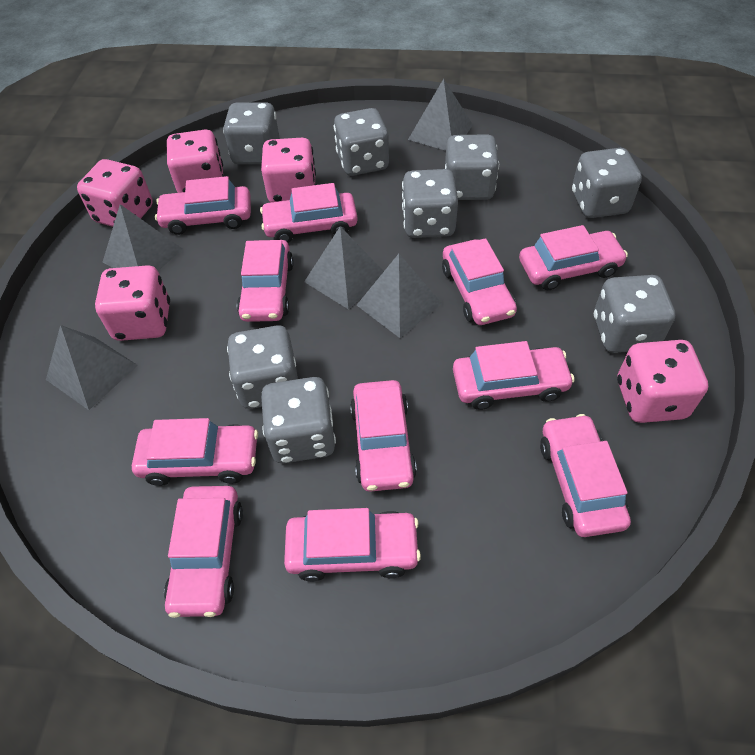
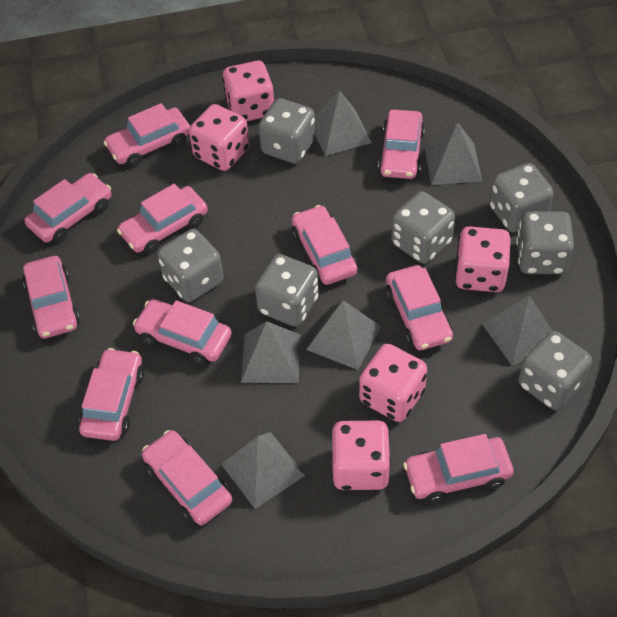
grey dice: [223,102,280,165] [227,325,298,409] [261,377,336,463] [334,108,389,176] [402,169,458,238] [445,134,499,200] [572,148,642,218] [594,275,675,353] = 8 -> [157,229,224,302] [255,254,319,327] [259,98,316,164] [391,191,455,264] [489,163,554,232] [516,211,574,274] [518,331,592,410] = 7
grey pyramid: [46,325,138,410] [103,204,183,271] [304,227,384,310] [357,254,442,338] [408,79,473,151] = 5 -> [221,432,305,509] [241,321,301,383] [306,300,381,370] [315,90,372,156] [425,122,482,185] [482,295,552,366] = 6

